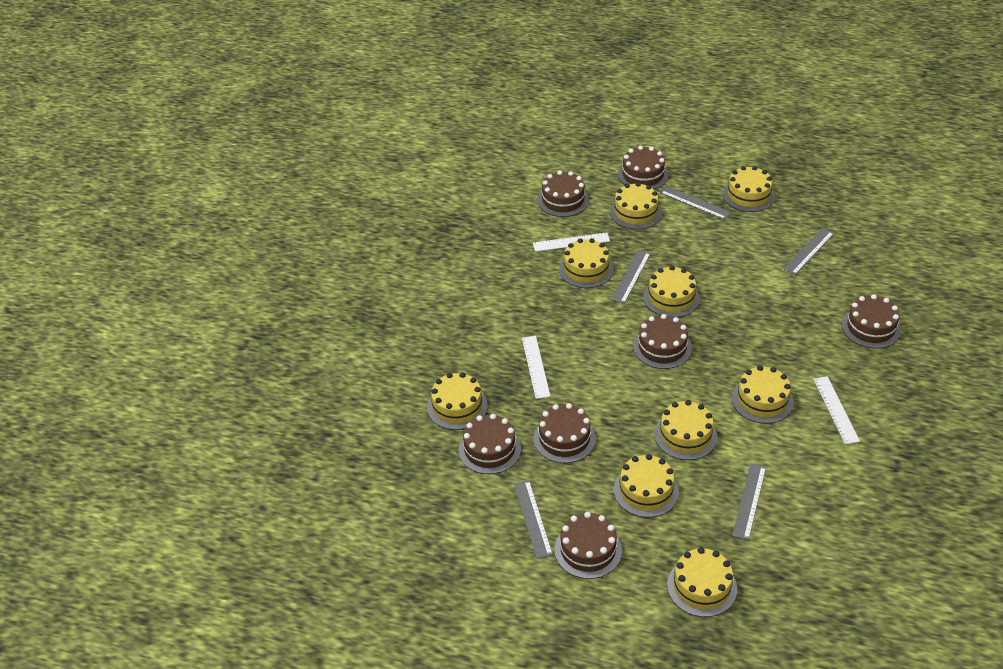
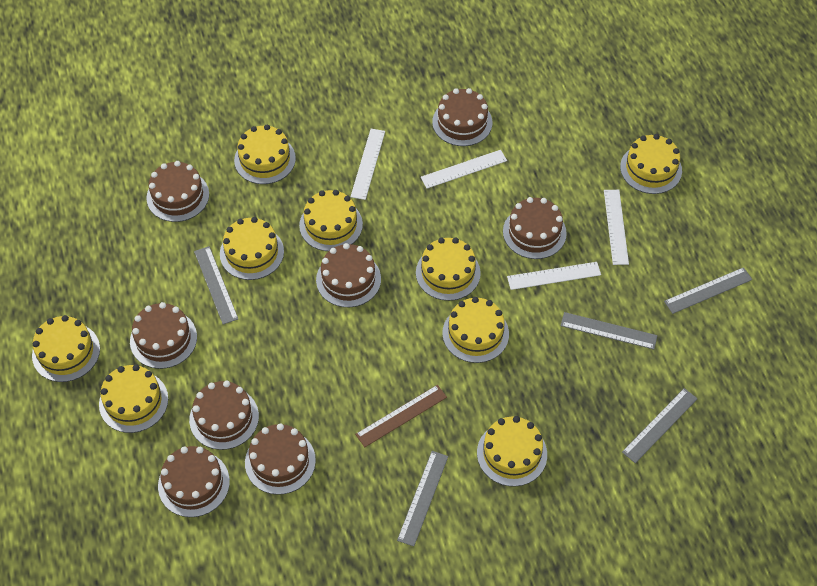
brown cake: [459,414,521,474] [534,403,596,463] [538,171,589,217] [554,512,622,579] [618,146,669,190] [633,314,692,369] [842,294,901,349] = 7 -> [130,302,197,369] [146,161,209,222] [158,446,230,517] [189,381,259,450] [245,423,316,495] [316,243,381,307] [432,88,492,146] [503,197,567,259] = 8
brown ruler: none = 0 -> [355,385,447,447] = 1
white ruler: [522,336,551,399] [533,232,610,252] [813,376,860,444] = 3 -> [350,129,385,200] [421,150,507,189] [507,262,601,290] [604,190,629,265] = 4

